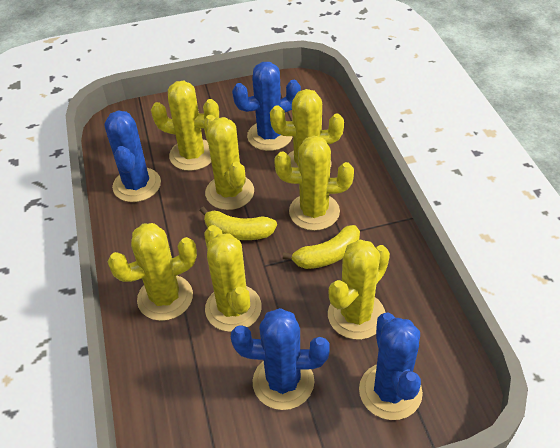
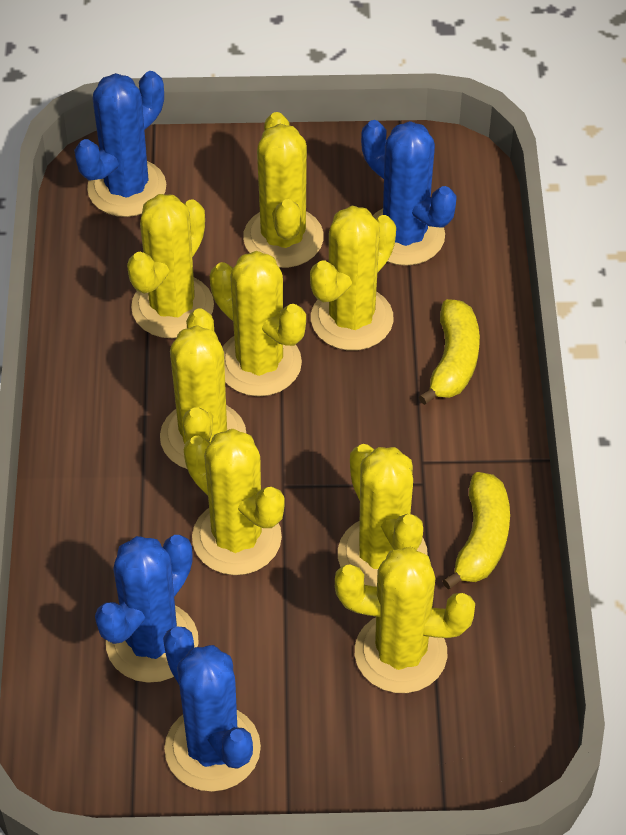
yellow cactus: [108,223,197,321] [151,81,219,171] [203,115,254,210] [204,225,262,332] [270,89,344,168] [274,136,354,231] [328,240,390,340] = 7 -> [127,194,214,338] [160,309,246,469] [184,429,285,575] [210,251,306,396] [243,112,324,268] [310,206,396,351] [335,547,475,693] [338,444,428,587] = 8

